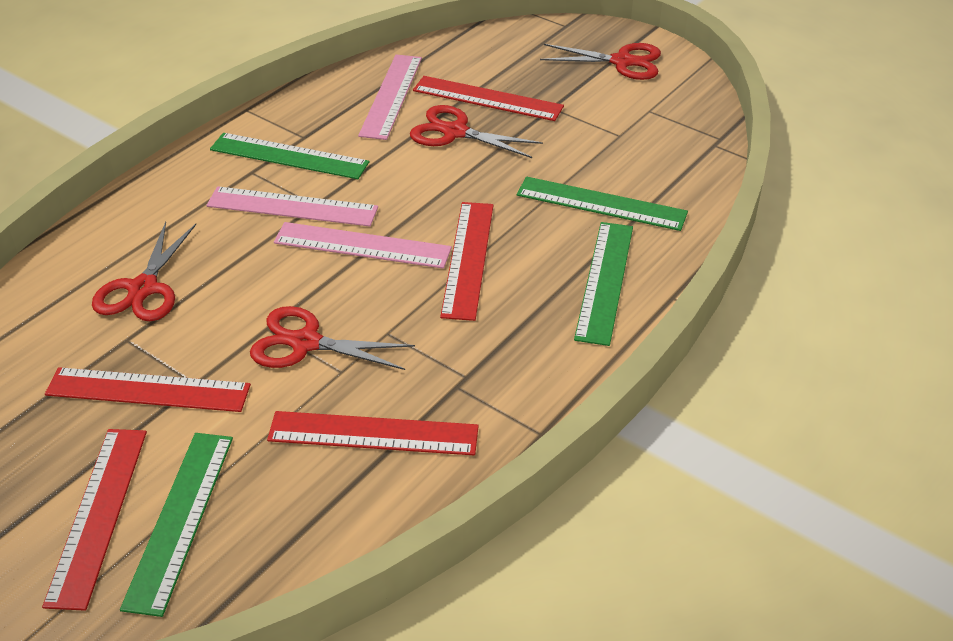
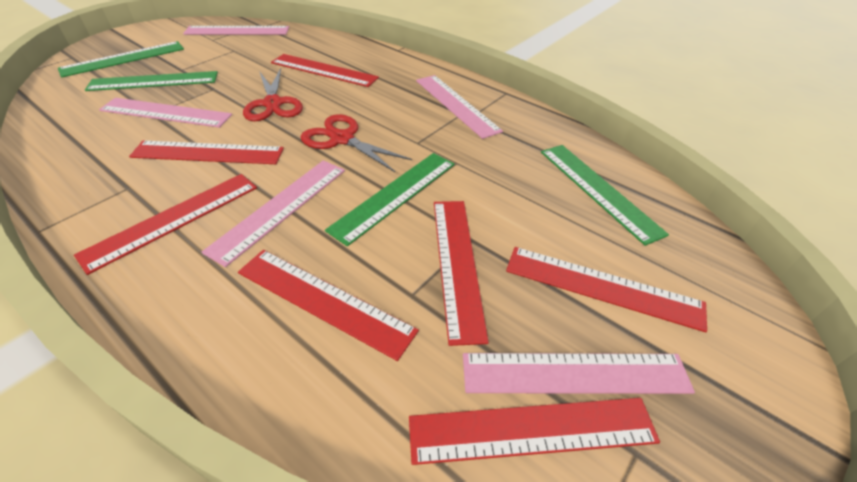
pink ruler: [206,186,378,227] [274,222,452,269] [358,55,422,140] = 3 -> [99,98,232,128] [183,26,289,35] [201,160,345,267] [416,75,503,139] [463,353,695,394] = 5
red ruler: [42,429,147,611] [45,367,251,412] [267,411,479,455] [413,76,564,121] [440,202,494,321] = 5 -> [74,174,257,275] [129,141,284,164] [238,250,419,361] [271,54,379,87] [409,398,660,465] [434,201,489,346] [506,247,707,332] = 7
red scissors: [92,222,196,321] [250,306,415,370] [410,105,543,158] [540,43,661,80] = 4 -> [243,68,303,121] [301,114,412,172] = 2

